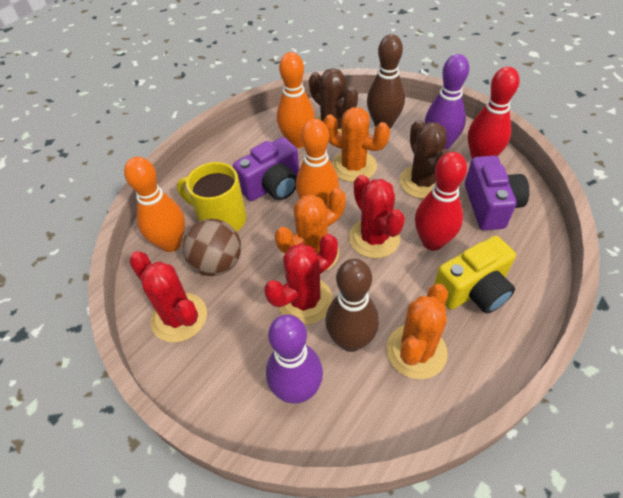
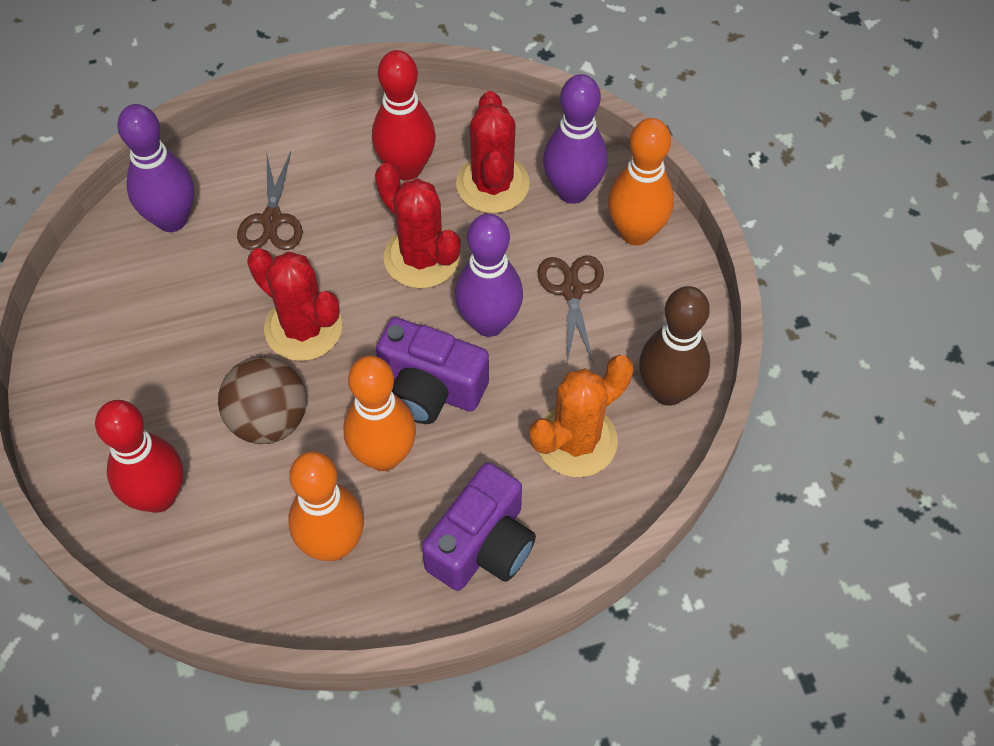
brown bowling pin: [325,259,379,352] [367,34,405,129] = 2 -> [639,286,710,406] = 1
brown cactus: [309,68,358,133] [399,120,450,199] = 2 -> none = 0
brown scissors: none = 0 -> [237,152,303,250] [538,255,604,365] = 2
orange cactus: [275,188,346,272] [323,107,390,182] [386,284,448,379] = 3 -> [529,355,633,477] = 1
purple bowling pin: [266,314,323,404] [425,54,469,149] = 2 -> [117,104,194,232] [455,214,523,337] [543,74,608,204] = 3
yellow camera: [434,236,516,314] = 1 -> none = 0
yellow mug: [177,162,247,232] = 1 -> none = 0

